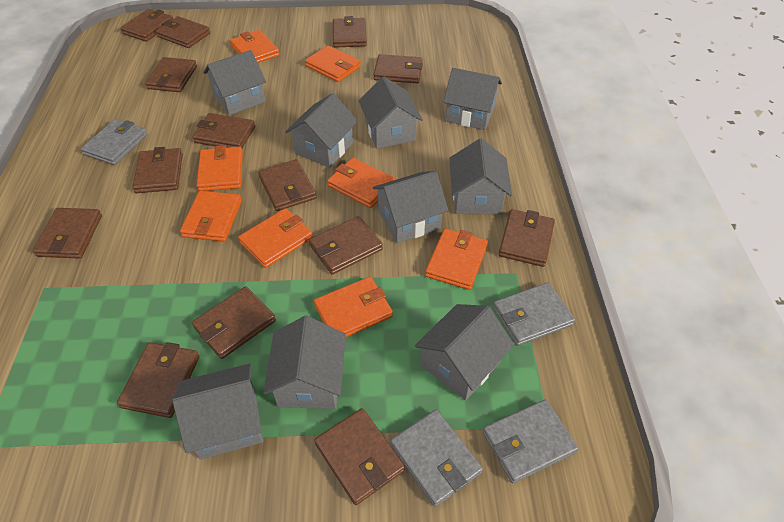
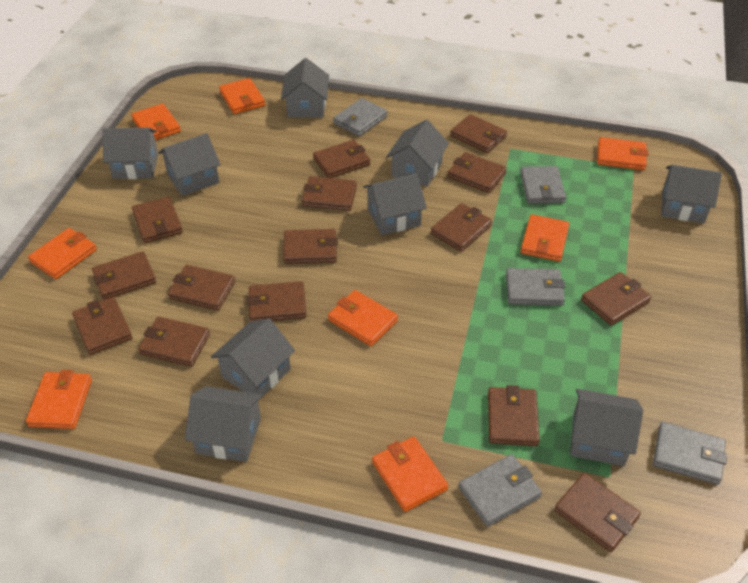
brown wallet: [33,208,102,259] [117,342,200,418] [120,9,173,42] [132,147,183,193] [145,57,197,92] [156,16,210,48] [192,286,276,359] [193,113,255,148] [258,159,316,211] [309,216,383,275] [314,408,405,505] [333,16,367,48] [374,54,423,83] [499,209,555,267] = 14 -> [72,297,132,355] [92,251,156,300] [132,197,183,243] [138,317,210,367] [168,265,235,311] [247,281,306,322] [283,229,338,264] [302,176,357,211] [313,140,370,178] [431,203,492,252] [448,152,507,193] [450,114,507,153] [488,385,540,446] [554,473,641,552] [581,272,651,326] = 15
grey wallet: [81,119,147,165] [390,410,483,507] [483,400,578,483] [493,283,575,346] = 4 -> [333,98,388,136] [458,454,542,527] [506,268,565,306] [520,166,566,204] [653,422,727,485] = 5

